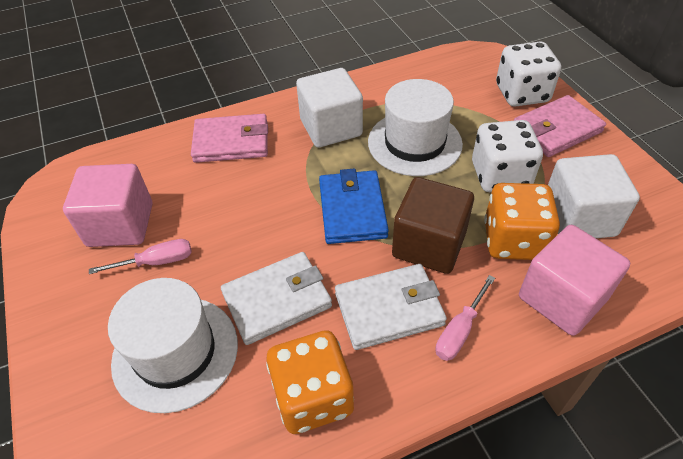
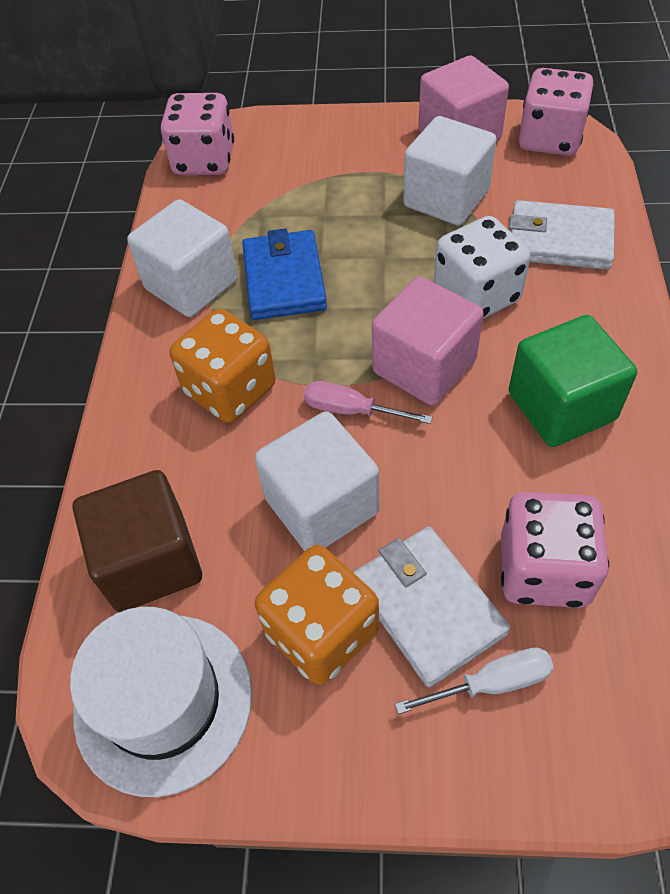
green cube: none = 0 -> [509,315,637,447] = 1
pink dice: none = 0 -> [161,93,234,175] [501,492,609,608] [519,68,594,156] = 3
pink screwdriver: [89,239,192,274] [435,275,495,361] = 2 -> [304,381,432,424] = 1
pink wallet: [191,114,268,163] [514,95,606,157] = 2 -> none = 0
white cube: [296,68,363,148] [548,154,640,238] = 2 -> [127,199,238,317] [255,411,379,551] [403,116,497,225] = 3
white dice: [472,120,543,192] [496,42,561,107] = 2 -> [434,216,530,319] = 1
white hat: [108,278,238,413] [368,79,463,176] = 2 -> [70,607,252,797] = 1
white screwdriver: none = 0 -> [395,648,554,714] = 1

